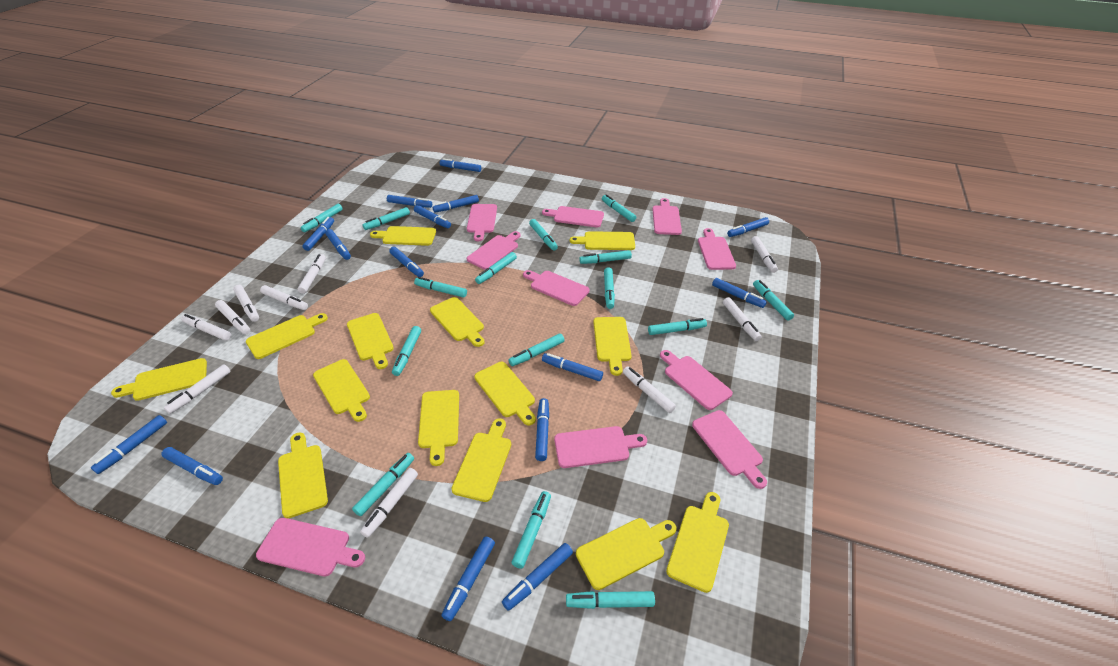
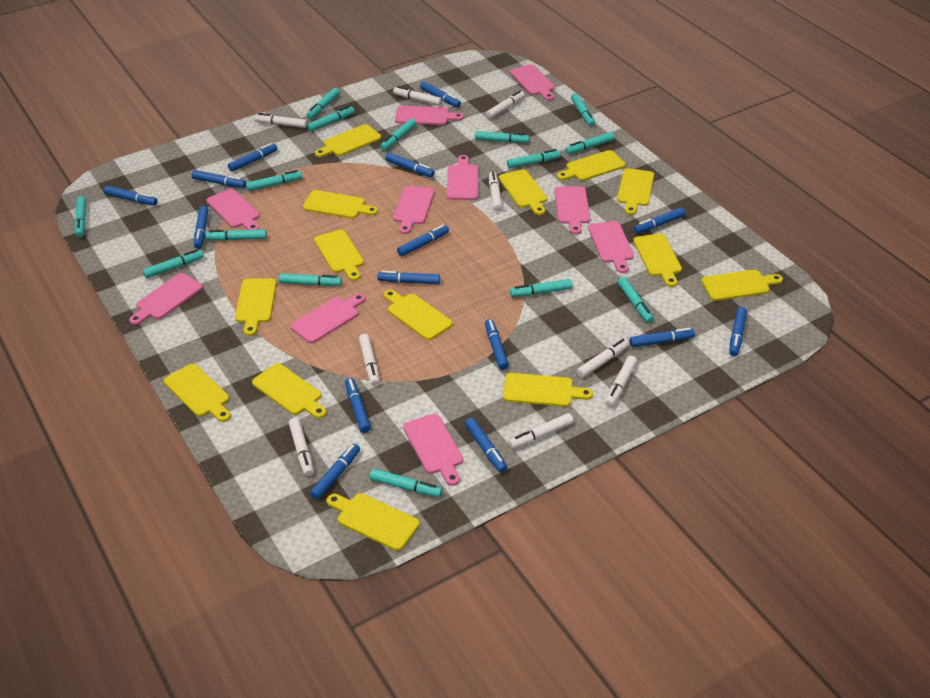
white marker: [164,365,231,414] [181,314,231,341] [215,300,251,334] [233,285,259,322] [260,285,308,310] [297,254,326,294] [360,468,418,538] [623,366,676,413] [723,297,762,341] [751,236,778,273] = 10 -> [255,113,307,128] [289,418,314,476] [359,334,380,386] [393,86,442,106] [486,90,525,119] [489,171,503,212] [509,413,573,449] [577,339,629,378] [605,356,637,407] = 9

